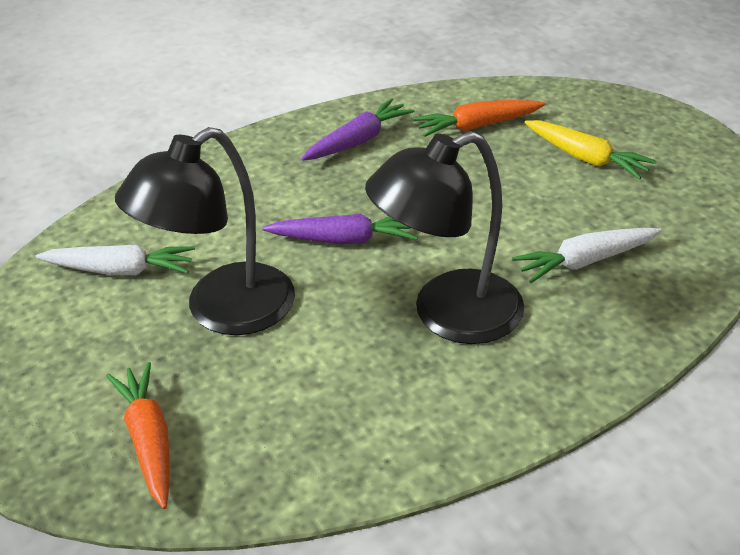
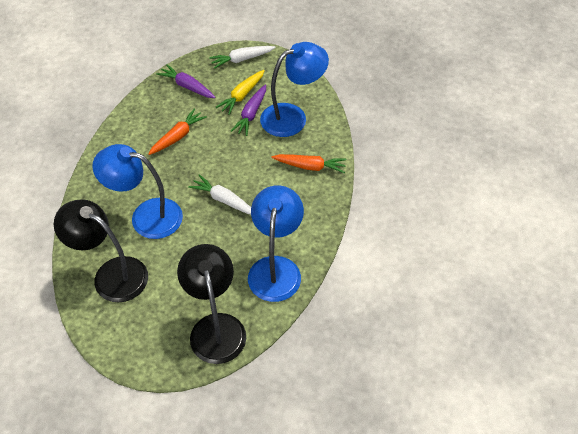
blue lamp: none = 0 -> [92,144,183,239] [248,185,304,302] [260,42,329,137] = 3

